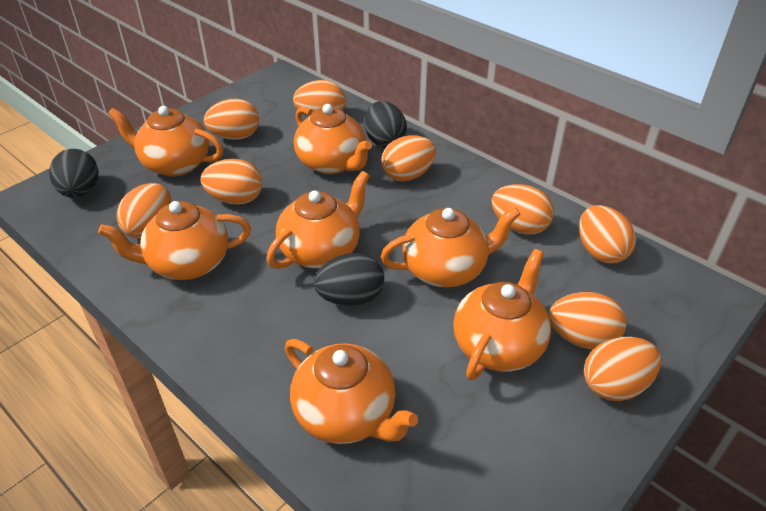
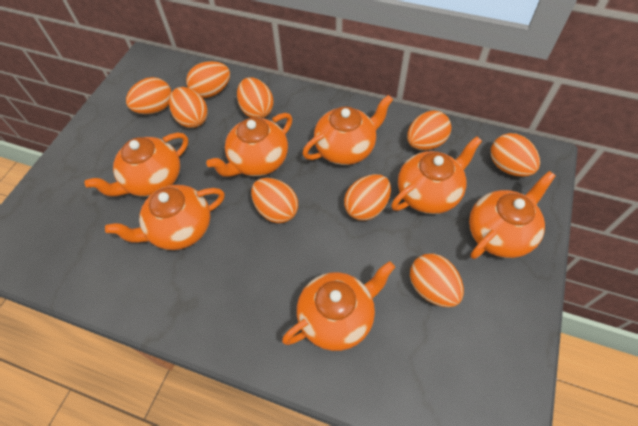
black egg: [49,149,98,198] [314,253,384,306] [364,101,407,148] = 3 -> none = 0

